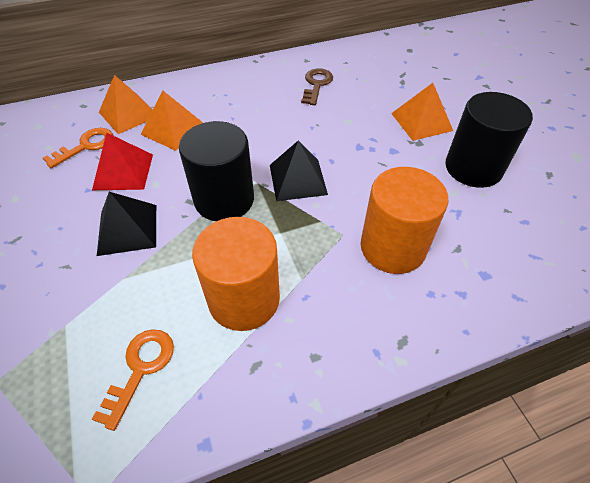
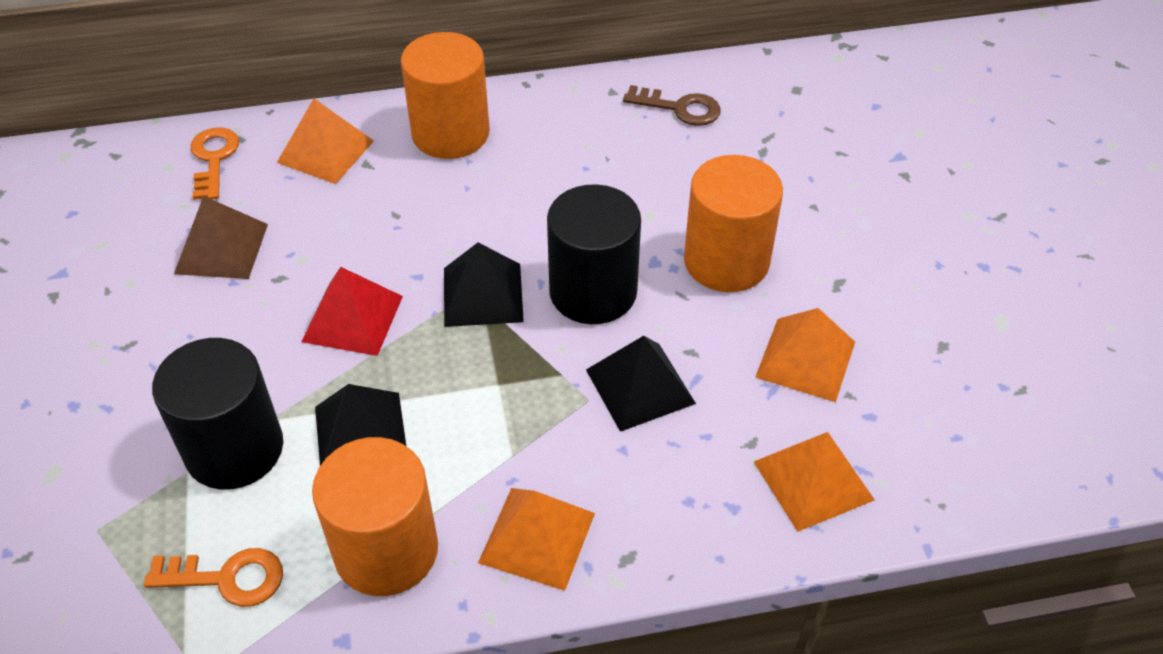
black pyramid: [97,192,156,256] [270,141,328,201] = 2 -> [315,384,406,466] [444,243,524,327] [586,336,696,432] = 3
brown pyramid: none = 0 -> [174,196,268,279] = 1
orange cylinder: [192,217,280,331] [361,167,448,274] = 2 -> [312,437,438,596] [401,32,490,159] [684,155,783,292] = 3
orange pyramid: [99,75,153,134] [140,90,203,151] [391,83,453,141] = 3 -> [277,99,374,184] [478,488,595,591] [754,432,875,532] [755,308,855,402] = 4

